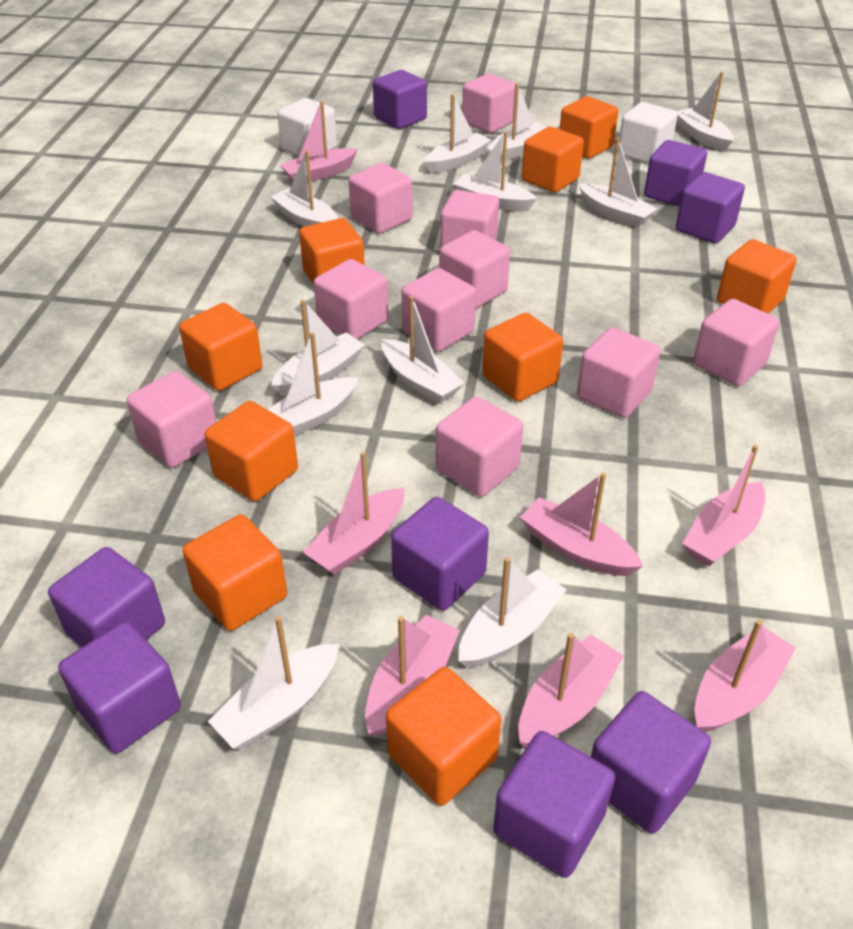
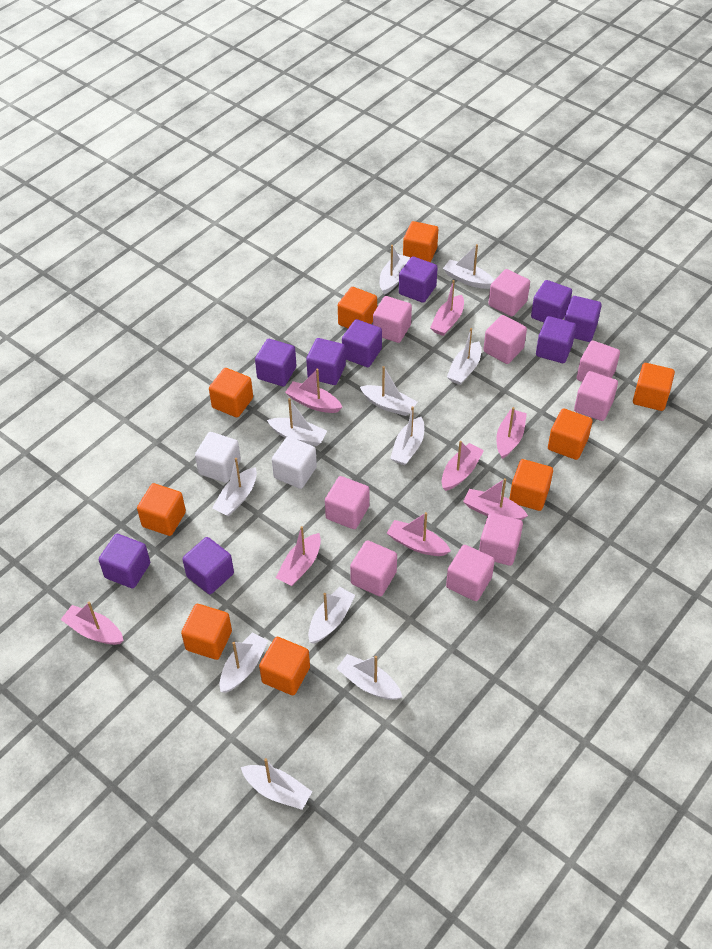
pink boat: [280,101,357,181] [303,452,404,575] [365,615,460,736] [518,633,624,747] [520,473,643,576] [682,445,765,566] [694,620,796,732] = 7 -> [61,602,124,645] [276,526,321,586] [285,369,342,413] [387,512,451,556] [430,280,464,336] [442,441,484,491] [463,478,528,520] [496,407,527,459] = 8
pink cube: [126,371,216,468] [314,259,388,339] [348,163,413,234] [401,268,476,352] [436,396,523,497] [439,230,510,309] [440,190,499,248] [462,73,516,133] [577,327,661,418] [693,299,779,386] = 10 -> [325,476,369,529] [350,540,397,597] [373,296,412,343] [446,545,495,601] [479,513,523,566] [483,315,527,364] [488,269,530,316] [574,371,618,421] [577,340,620,382] = 9
purple cube: [48,547,165,647] [58,621,181,753] [373,70,427,129] [391,497,489,611] [493,731,615,878] [591,691,711,834] [644,140,707,206] [675,172,745,243] = 8 -> [99,534,150,588] [182,537,234,594] [255,339,296,386] [306,338,346,385] [342,319,382,367] [399,256,438,303] [531,280,572,322] [536,316,576,363] [564,296,602,342] = 9

